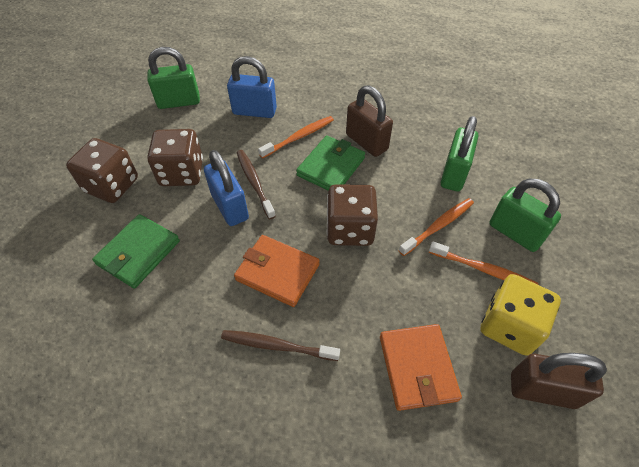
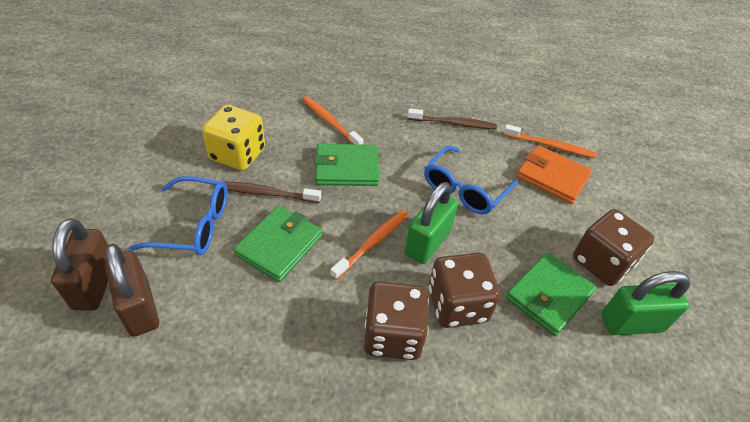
blue glasses: none = 0 -> [129,176,227,255] [424,146,518,214] = 2
blue padlock: [204,150,249,226] [227,56,277,118] = 2 -> none = 0
green padlock: [148,47,200,109] [441,116,478,192] [490,178,561,252] = 3 -> [405,182,458,264] [601,271,691,335] = 2
green wallet: [92,214,180,289] [296,135,365,191] = 2 -> [233,205,322,282] [314,144,379,186] [506,253,596,336] = 3
orange wallet: [234,235,320,307] [380,324,462,411] = 2 -> [517,145,592,204] = 1

